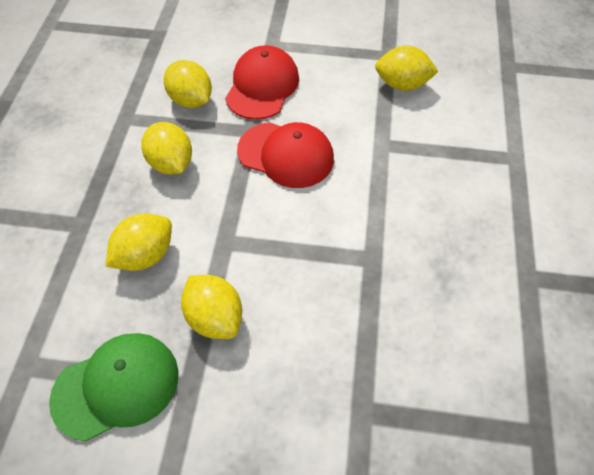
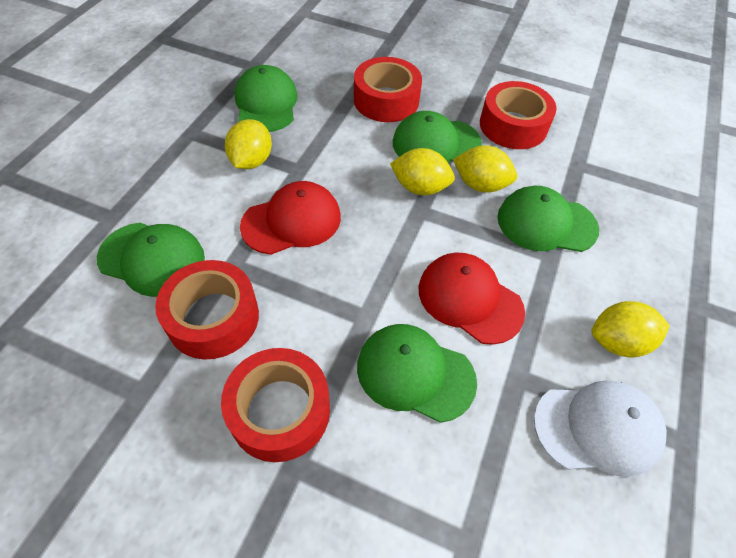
green cap: [49,333,179,442] = 1 -> [97,223,205,297] [235,65,298,132] [357,324,477,423] [393,111,482,163] [497,186,599,252] = 5
red tape: none = 0 -> [155,260,259,360] [221,348,330,462] [354,57,422,122] [480,81,557,149] = 4
white cap: none = 0 -> [534,381,667,477] = 1
yellow lemon: [106,213,172,271] [141,122,192,175] [164,60,212,108] [181,275,242,339] [375,46,438,91] = 5 -> [225,119,272,169] [390,148,455,195] [453,145,517,193] [592,301,670,358] = 4

